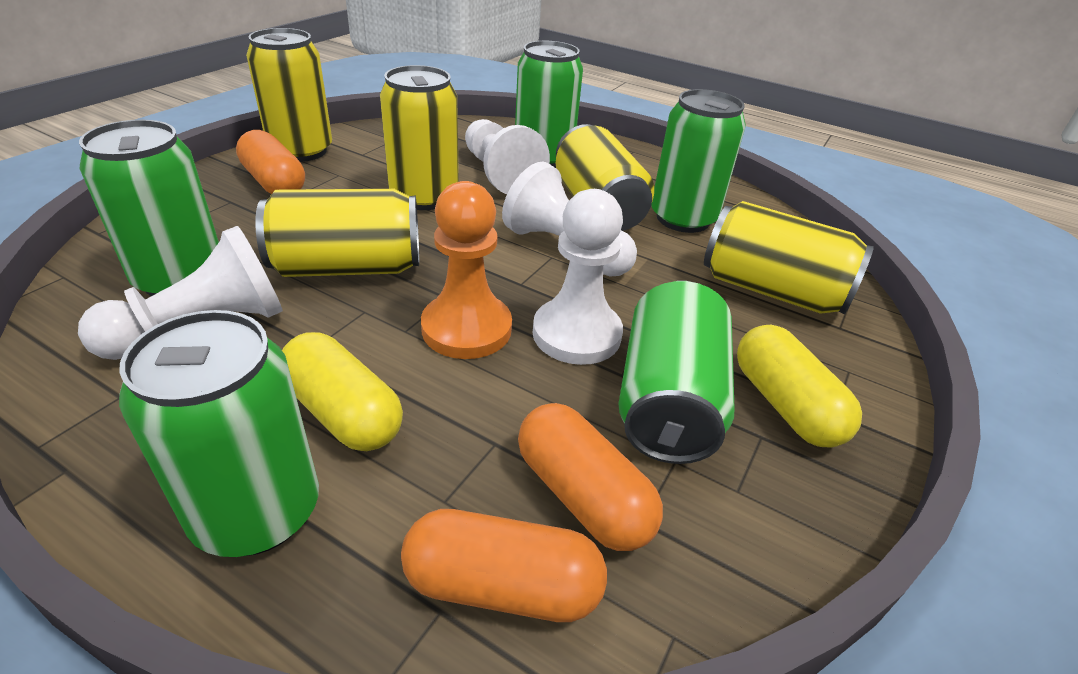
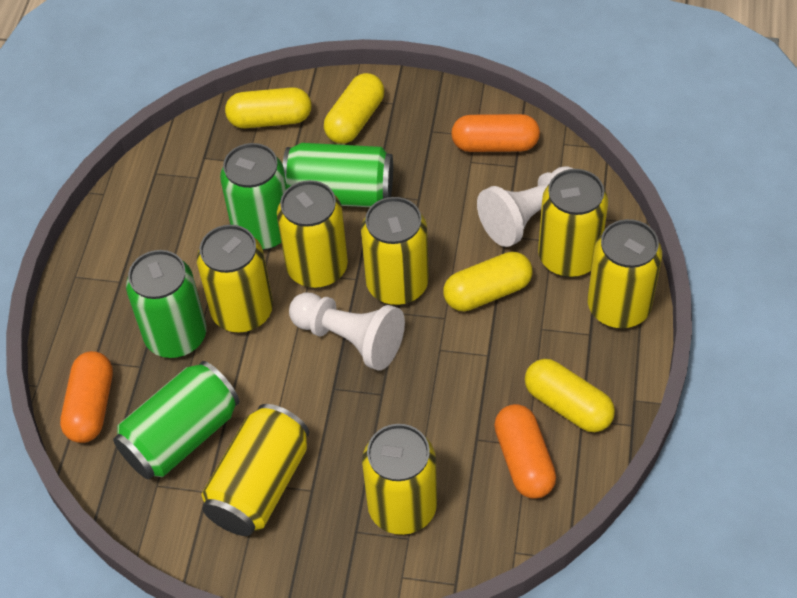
green can: [79,120,219,296] [119,310,319,557] [515,41,583,168] [618,281,735,464] [651,89,746,233] = 5 -> [113,361,239,479] [126,250,206,358] [220,143,287,250] [283,143,393,207] = 4
orange pawn: [421,181,512,359] = 1 -> none = 0
white pawn: [78,226,283,360] [465,119,550,194] [502,161,637,277] [533,189,623,365] = 4 -> [289,292,405,371] [477,166,574,247] = 2
yellow can: [246,28,332,162] [255,189,419,277] [380,65,459,210] [556,124,654,231] [704,201,874,314] = 5 -> [197,225,273,333] [201,404,309,536] [277,180,348,288] [361,197,429,305] [362,424,437,535] [538,169,608,277] [588,219,662,328] = 7
yellow capsule: [282,332,403,451] [737,325,862,448] = 2 -> [225,87,312,128] [324,73,384,144] [443,252,532,311] [525,359,615,432] = 4

